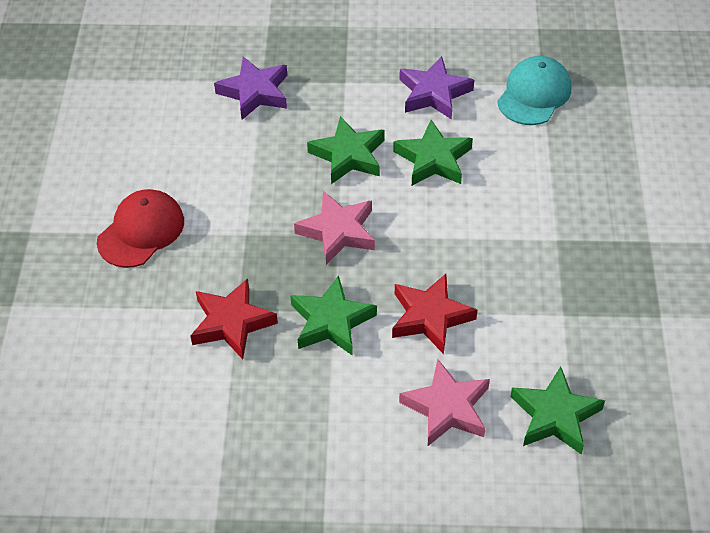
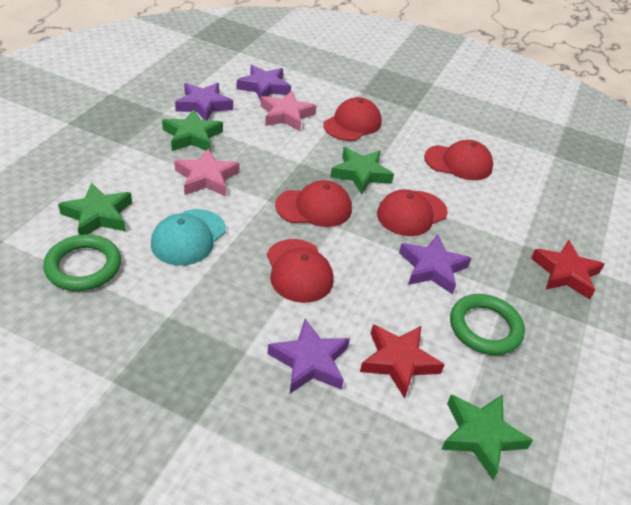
green ring: none = 0 -> [43,234,121,291] [450,294,525,355] = 2
purple star: [214,57,287,120] [399,56,474,120] = 2 -> [175,83,233,120] [237,65,291,101] [267,319,350,393] [399,235,471,294] = 4
red cap: [97,189,184,268] = 1 -> [267,239,334,303] [275,180,352,227] [323,97,381,141] [377,189,448,236] [424,140,493,180] = 5

